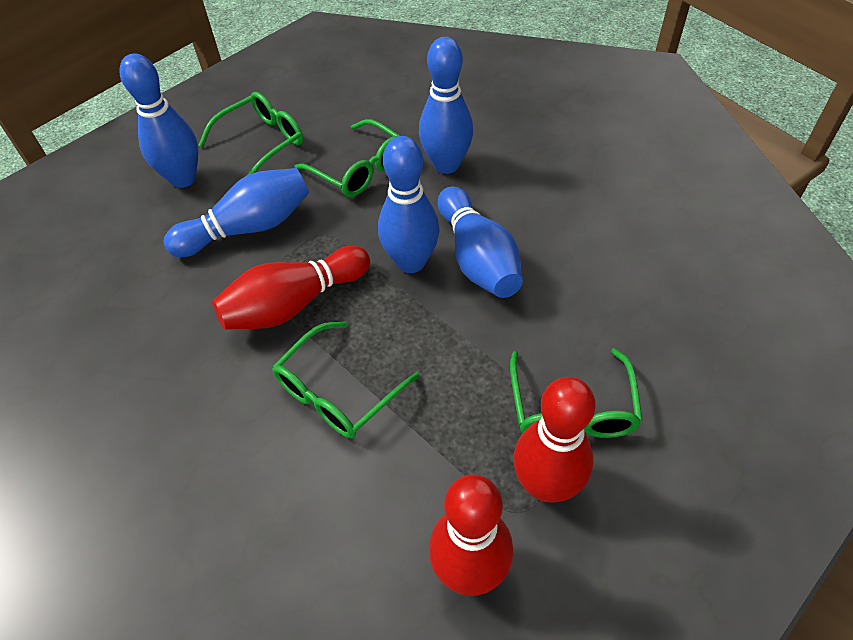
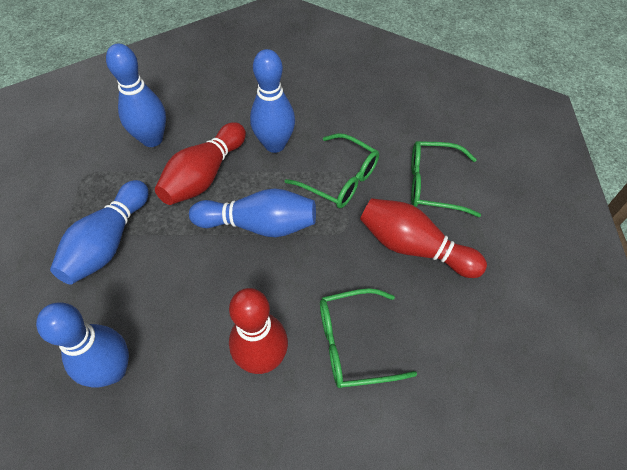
green glasses: [199,92,303,175] [272,321,420,438] [294,119,400,197] [510,348,643,438] = 4 -> [285,133,379,208] [320,288,417,388] [411,141,481,217] = 3

